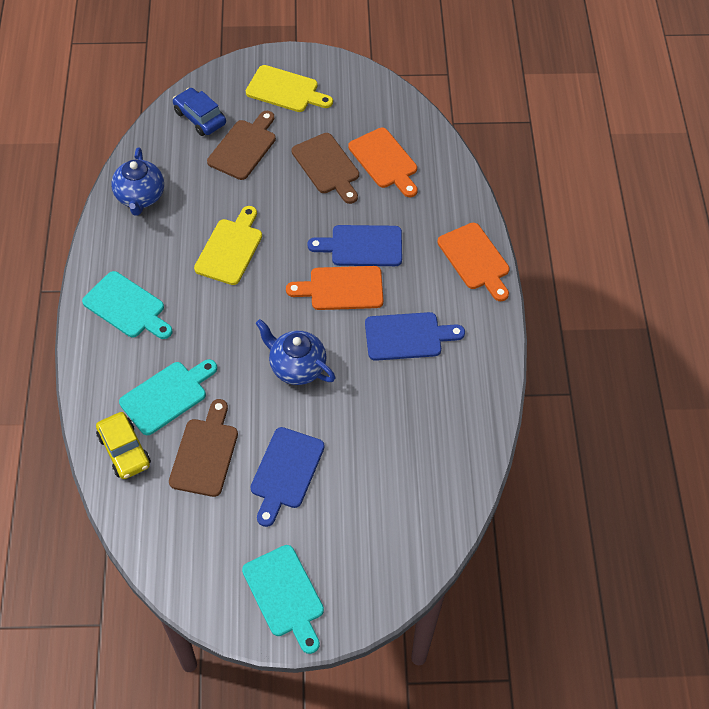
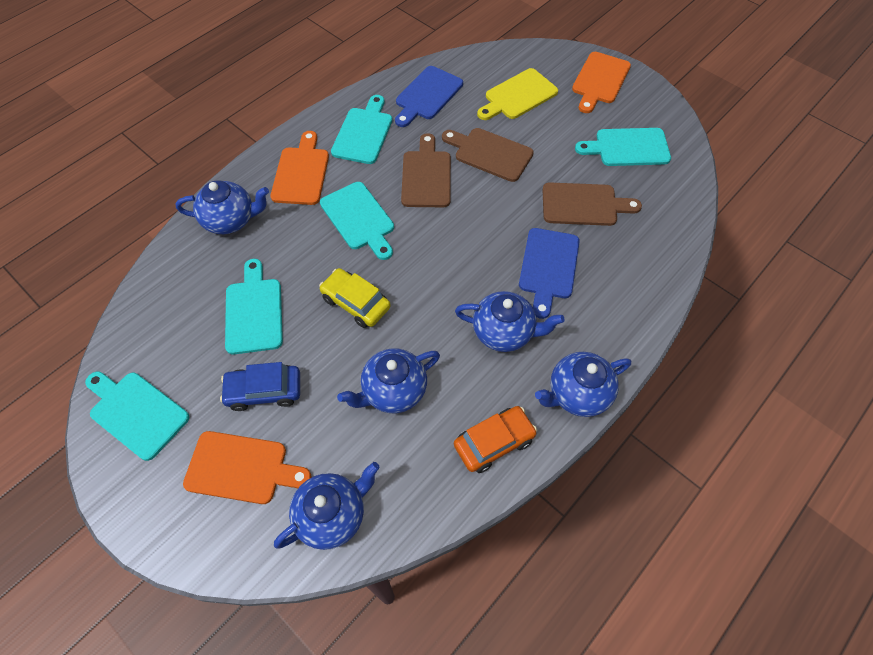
blue cutting board: [250,427,325,527] [307,225,402,266] [365,312,465,361] = 3 -> [395,66,463,127] [519,228,580,319] = 2
blue teapot: [111,147,164,216] [255,319,335,385] = 2 -> [176,180,269,234] [274,462,380,550] [337,348,440,413] [455,291,565,352] [535,352,631,417] = 5
orange car: none = 0 -> [454,406,537,473] = 1
turquoise cutting board: [82,271,172,339] [119,359,217,435] [242,545,324,654] = 3 -> [85,372,189,461] [225,259,283,355] [320,182,394,260] [331,95,392,164] [575,128,671,166] = 5
yellow cutting board: [194,206,262,285] [246,65,333,112] = 2 -> [477,68,558,120] = 1

